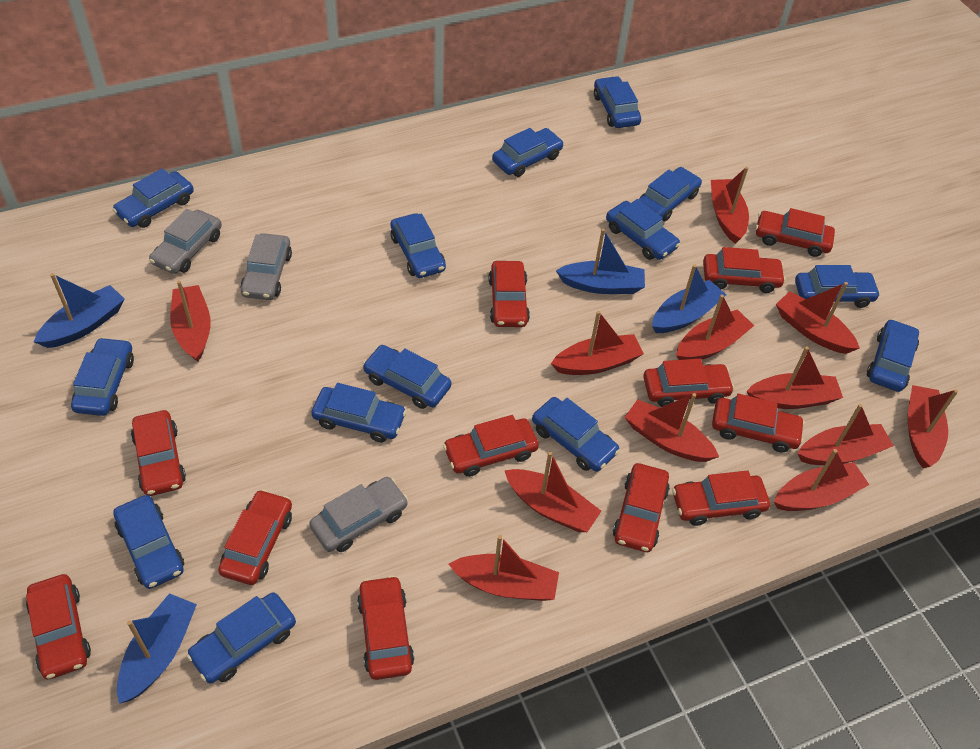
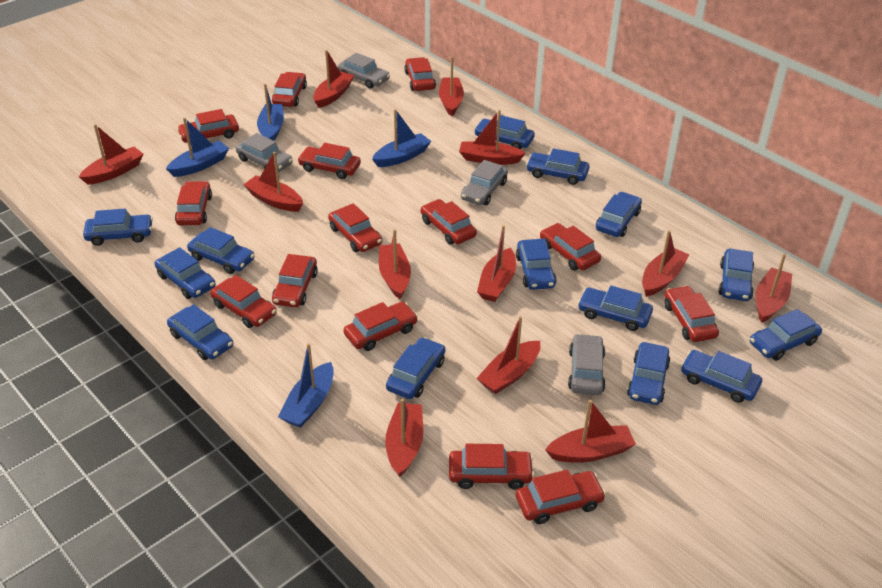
grey car: [149,209,222,274] [240,233,292,300] [309,477,408,552] = 3 -> [236,133,293,172] [338,53,390,89] [461,160,508,205] [568,334,606,395] = 4
red car: [26,574,91,679] [131,410,186,496] [218,489,292,585] [357,575,414,680] [443,415,539,477] [488,261,530,327] [613,463,670,552] [643,359,734,407] [672,471,770,526] [703,247,786,293] [712,394,805,453] [756,208,835,257] = 12 -> [175,181,212,225] [177,109,239,144] [210,275,277,328] [272,72,307,107] [272,254,318,307] [297,143,361,179] [328,203,382,252] [343,302,418,351] [404,57,436,91] [421,199,477,245] [449,444,534,490] [516,470,606,524] [540,223,601,271] [664,286,719,342] = 14

